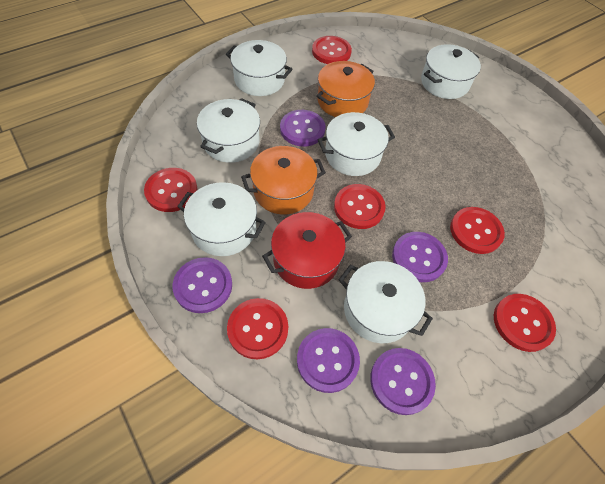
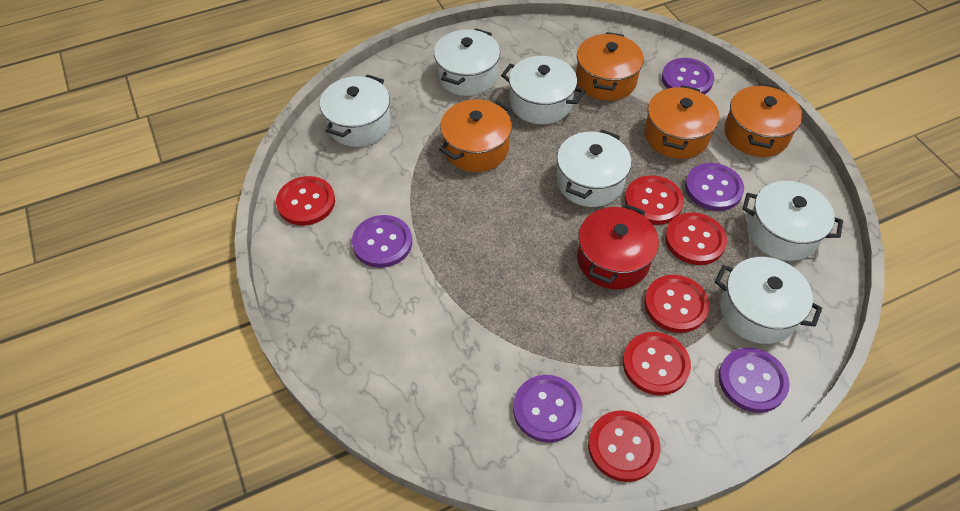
orange pot: [241,146,326,214] [316,61,375,117] = 2 -> [439,100,512,172] [576,32,644,101] [644,85,719,159] [724,83,803,157] = 4

